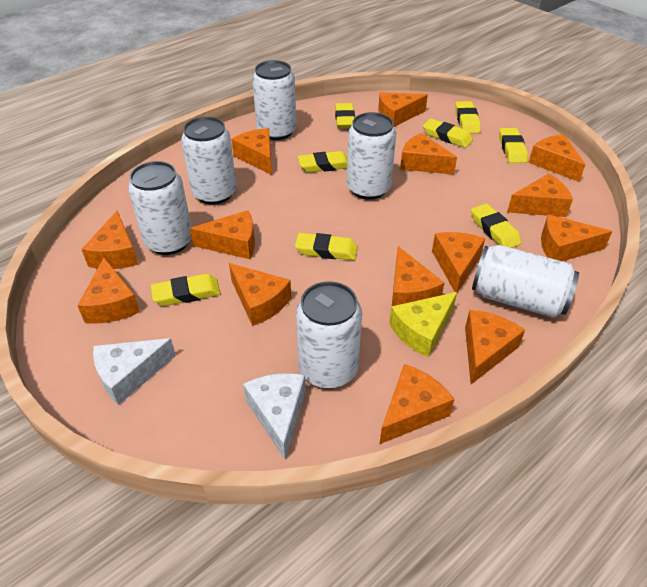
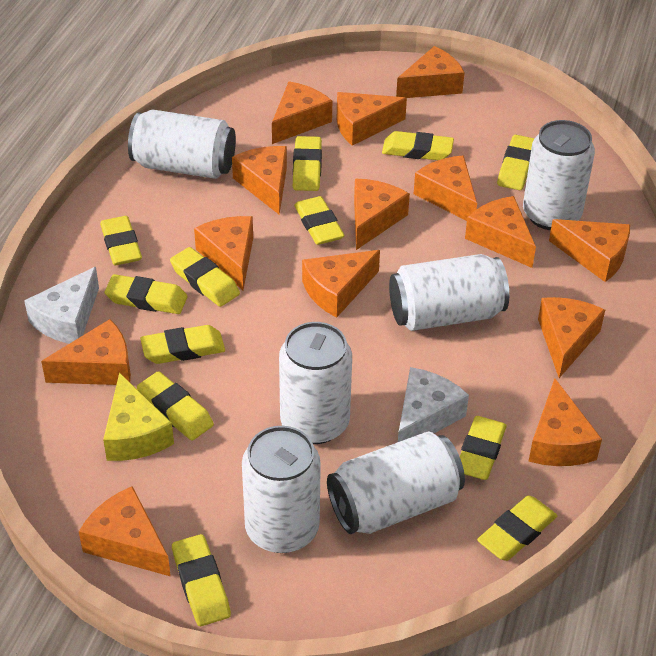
yellow eraser: [151,274,221,306] [295,233,358,260] [298,151,347,173] [335,103,355,128] [423,119,473,148] [455,101,481,133] [471,203,521,248] [499,128,528,163] = 8 -> [100,216,142,265] [105,274,188,314] [137,371,214,441] [140,325,225,364] [170,247,240,307] [172,534,231,626] [293,136,322,191] [294,196,345,245] [382,131,454,160] [460,416,507,480] [477,495,557,561] [497,135,534,190] = 12

